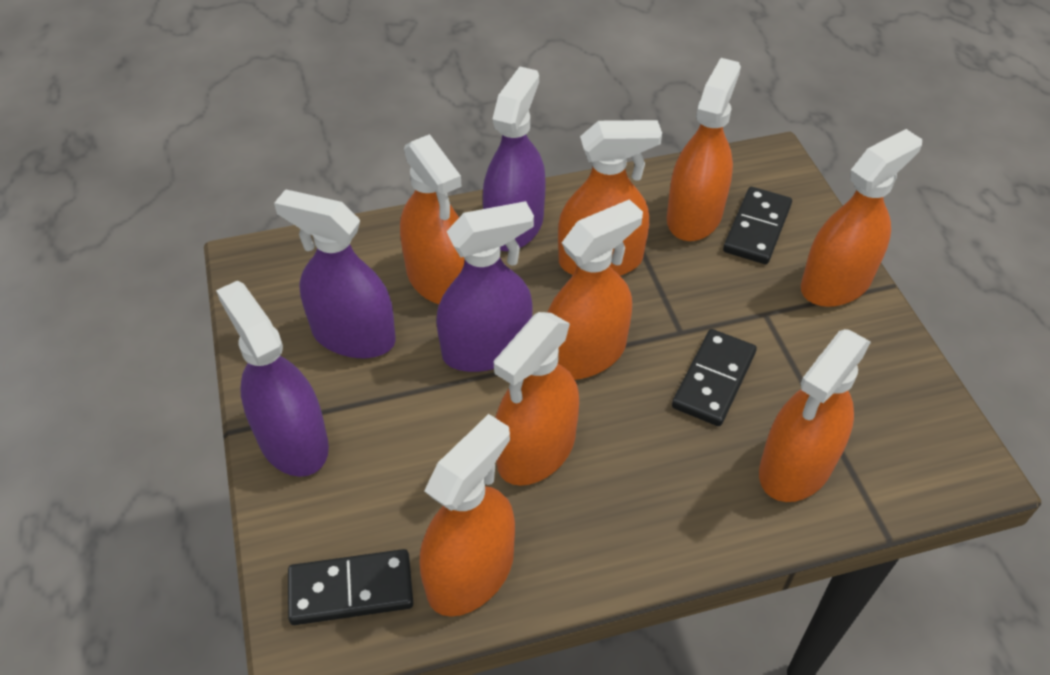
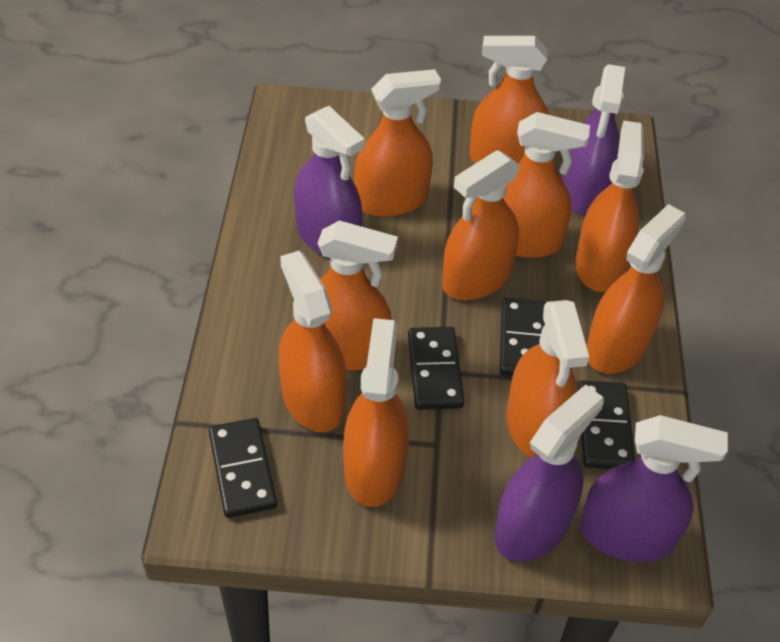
black domino: [288,549,413,625] [672,329,757,426] [723,187,792,264] = 3 -> [209,418,277,518] [408,327,464,410] [500,298,546,376] [578,381,635,469] = 4
orange spray bottle: [400,134,465,304] [420,414,515,617] [494,312,579,486] [547,199,643,380] [558,120,662,276] [667,58,741,241] [759,329,871,502] [801,129,922,307] = 8 -> [279,251,347,432] [318,220,398,370] [343,318,409,507] [354,69,441,217] [442,150,520,300] [470,36,549,163] [504,112,590,258] [507,300,589,458] [575,121,644,292] [586,204,686,374] = 10

